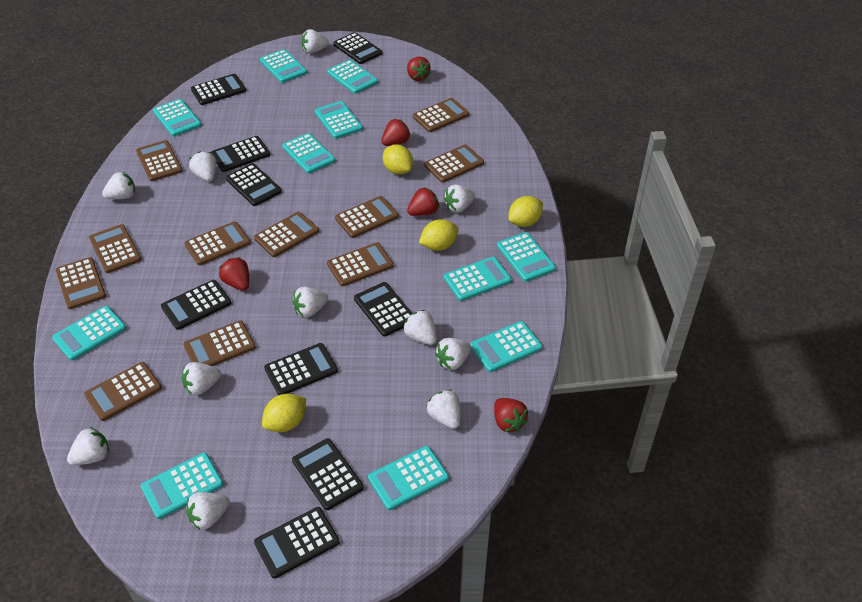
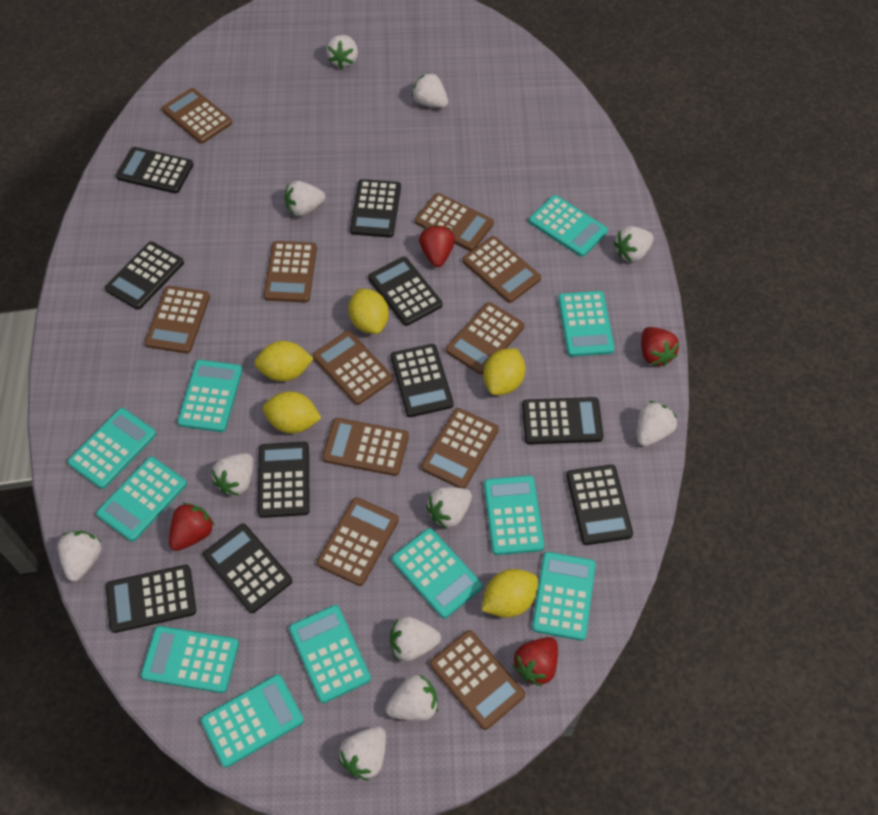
black calculator: [161,280,231,330] [191,74,246,105] [211,136,270,172] [226,163,282,206] [254,507,340,578] [264,343,338,395] [292,438,364,510] [333,32,382,64] [354,282,413,337] = 9 -> [105,241,184,310] [106,565,196,633] [116,147,193,194] [203,524,292,613] [258,442,310,518] [350,179,401,238] [368,257,442,326] [390,344,454,417] [522,397,603,444] [566,465,633,545] = 10
red strawberry: [219,257,249,290] [381,119,411,146] [407,56,431,81] [407,187,439,216] [494,398,528,432] = 5 -> [169,503,215,551] [419,225,455,267] [513,637,558,687] [641,327,679,366] = 4
yellow lemon: [262,394,306,432] [383,144,413,175] [419,219,459,251] [508,196,543,227] = 4 -> [254,341,314,381] [263,392,321,434] [348,289,389,334] [482,569,538,618] [483,348,525,395] = 5

